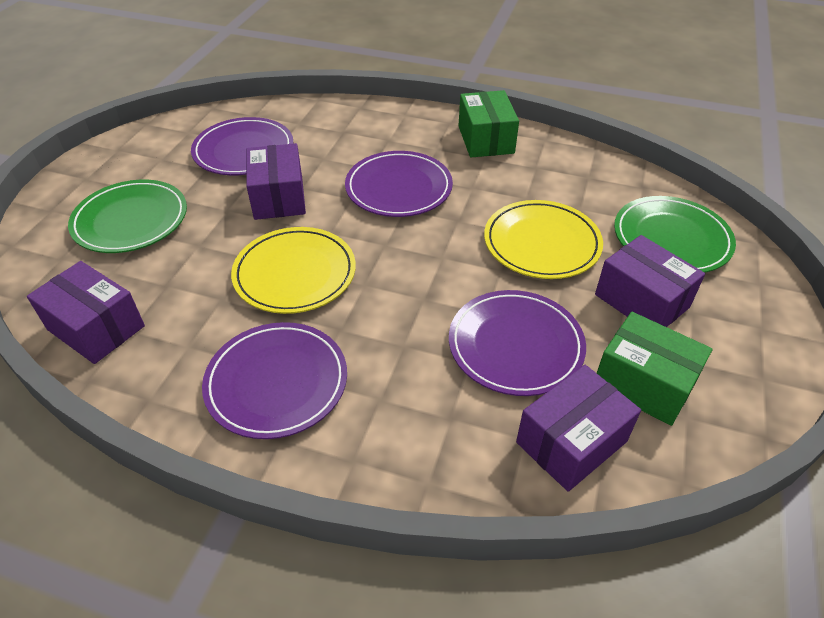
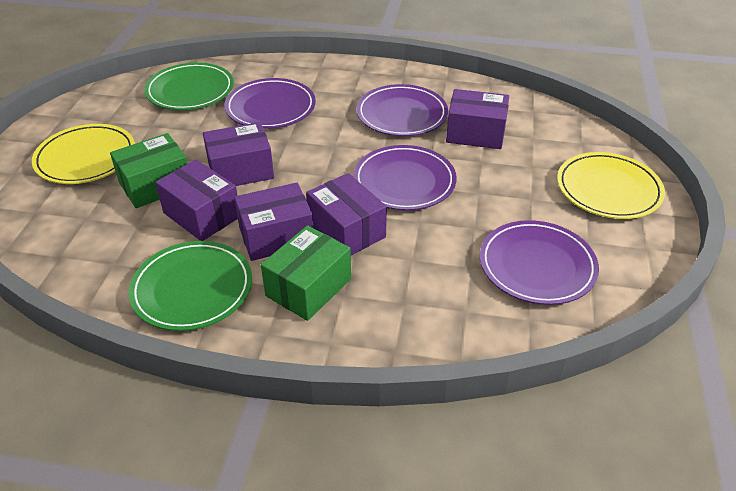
purple box: [27,261,145,364] [246,143,306,220] [516,365,641,492] [595,235,705,327] = 4 -> [155,160,238,241] [203,122,274,186] [234,183,313,261] [306,173,387,255] [446,89,509,149] = 5

